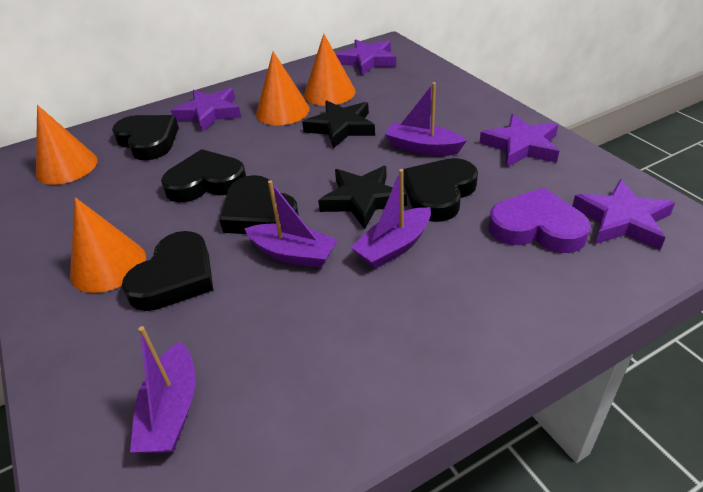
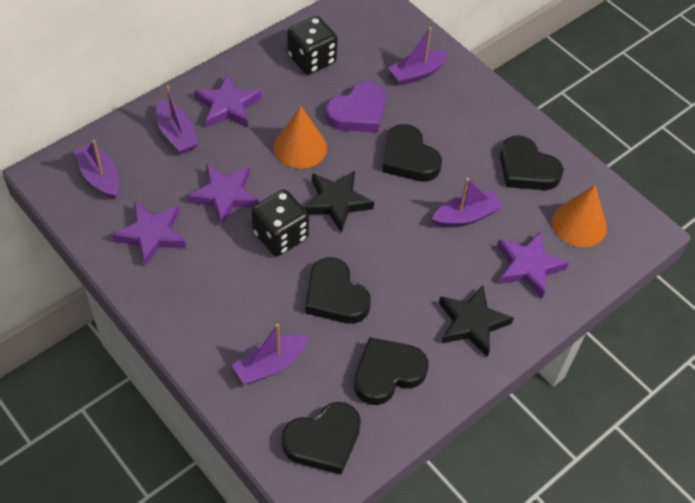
black dice: none = 0 -> [252,190,309,256] [287,16,338,75] = 2
orange cone: [36,105,98,185] [70,197,146,293] [256,51,310,126] [304,34,355,106] = 4 -> [273,106,327,169] [551,185,607,247] = 2
purple boat: [130,326,196,453] [244,180,338,268] [350,169,431,269] [385,82,467,155] = 4 -> [74,140,119,199] [156,86,199,154] [231,324,308,384] [388,27,449,85] [432,178,502,227] = 5

